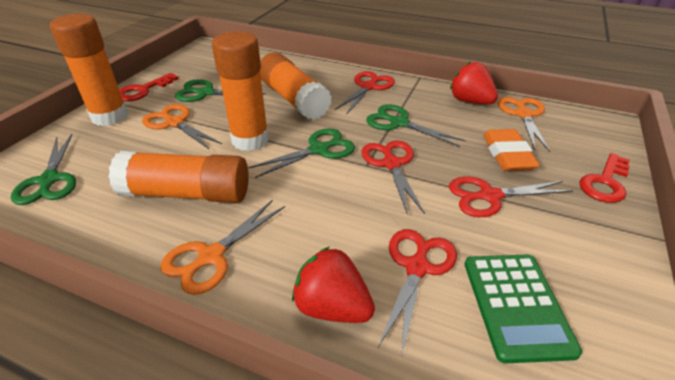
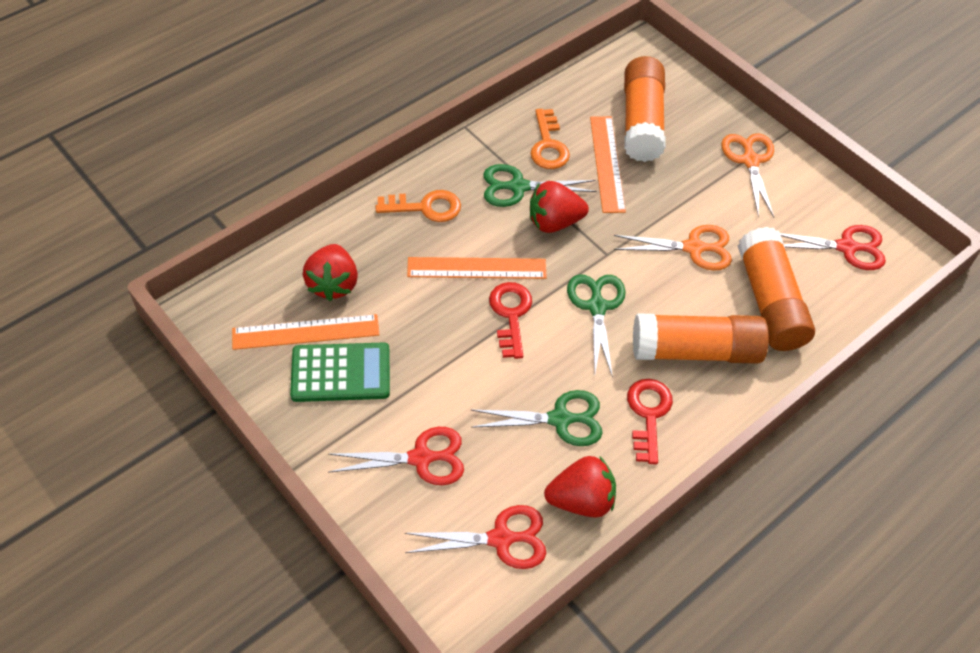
green scissors: [11,134,76,205] [175,79,266,102] [248,128,355,178] [366,104,466,147] = 4 -> [471,390,602,446] [483,164,597,207] [567,274,626,378] = 3
orange eraser: [483,129,540,171] = 1 -> none = 0
orange glue stick: [50,14,128,126] [108,151,249,203] [212,31,269,151] [260,52,332,120] = 4 -> [624,56,666,162] [633,313,769,364] [738,227,815,351] = 3
orange key: none = 0 -> [376,190,461,222] [531,109,570,169] = 2
orange ruler: none = 0 -> [232,314,379,350] [407,257,547,279] [590,116,626,213] = 3
orange scissors: [142,104,222,150] [160,200,285,295] [498,97,550,152] = 3 -> [614,225,732,270] [721,133,774,218] = 2
red scissors: [334,71,395,115] [361,141,425,215] [378,229,457,353] [449,177,573,217] = 4 -> [328,427,464,485] [404,505,546,569] [780,225,886,270] = 3
red strawberry: [292,247,375,323] [450,61,498,104] = 2 -> [303,244,358,301] [530,181,589,233] [544,456,616,518] = 3

